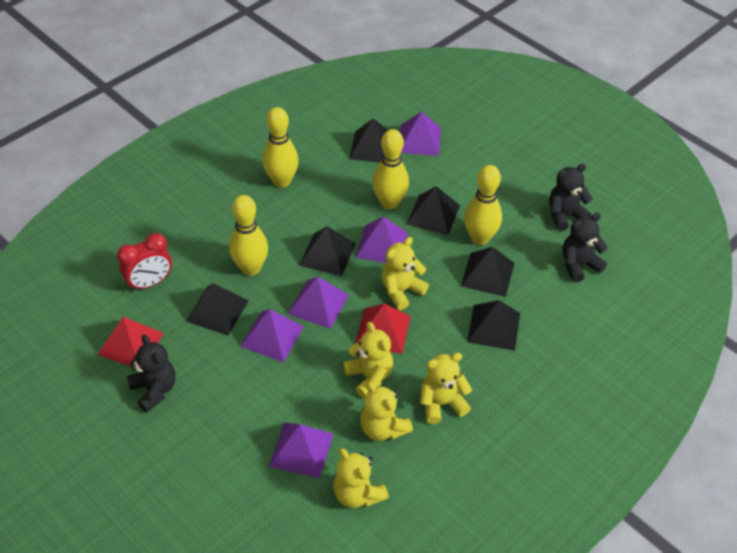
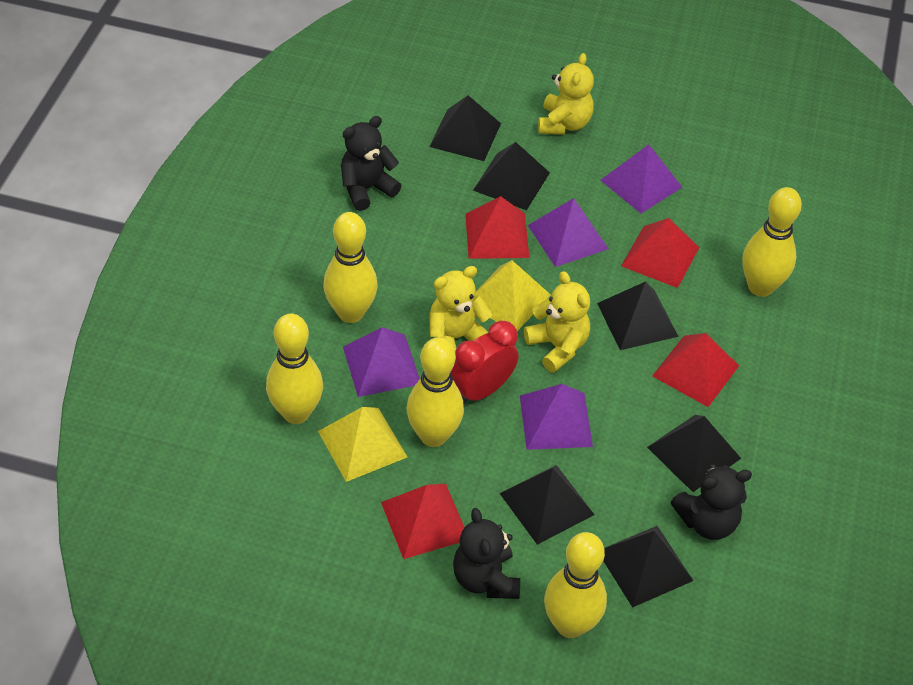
purple pyramid: [240,309,304,362] [269,422,333,478] [288,276,349,329] [355,217,408,263] [400,111,441,156] = 5 -> [343,327,420,397] [520,384,593,450] [528,198,609,267] [600,144,682,214] = 4
red pyramid: [97,317,164,367] [355,303,411,354] = 2 -> [381,484,465,559] [465,196,529,259] [621,218,699,288] [652,333,739,407] = 4
yellow bowling pin: [229,195,268,276] [262,107,299,188] [372,129,409,210] [464,165,502,245] = 4 -> [266,314,323,424] [323,212,378,323] [407,337,464,447] [544,532,607,638] [742,187,802,297] = 5
yellow pyramid: none = 0 -> [318,407,407,482] [475,260,551,331] = 2
yellow teddy bear: [333,448,389,508] [343,322,393,399] [360,382,413,441] [382,237,429,310] [420,353,472,424] = 5 -> [429,266,492,350] [524,271,590,373] [538,53,594,135] = 3

